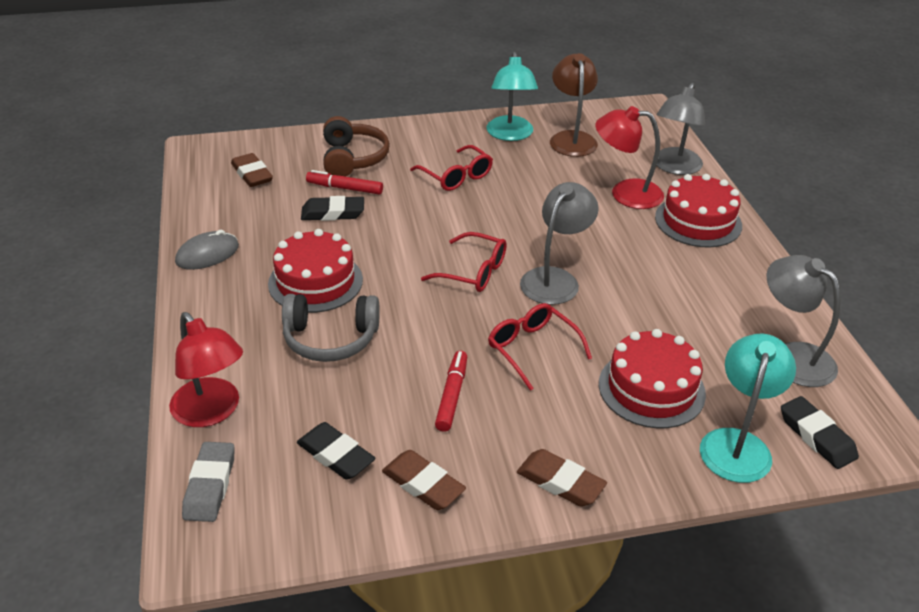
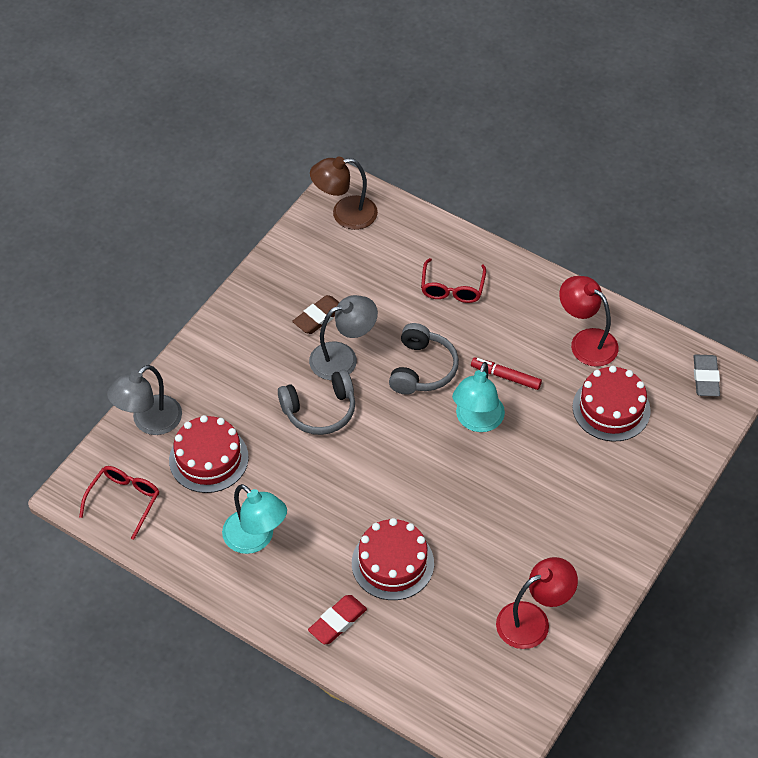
black eraser: [297,422,375,480] [301,196,364,221] [781,396,859,469] = 3 -> none = 0
brown eraser: [231,153,273,187] [382,450,466,510] [517,449,607,507] = 3 -> [292,295,339,334] = 1
brown headphones: [323,116,390,177] = 1 -> none = 0
grey headphones: [282,294,380,362] = 1 -> [278,370,355,435] [389,323,459,395] = 2
grey lamp: [520,182,599,305] [653,83,705,175] [767,255,841,387] = 3 -> [107,365,182,435] [309,295,378,380] = 2
grey mouse: [175,230,239,270] = 1 -> none = 0
red eraser: none = 0 -> [308,595,367,644] = 1
red glasses: [410,145,493,191] [421,232,507,292] [488,303,592,391] = 3 -> [79,466,160,540] [421,258,486,303] = 2
red marker: [306,170,383,194] [435,351,467,432] = 2 -> [471,357,542,390] = 1

